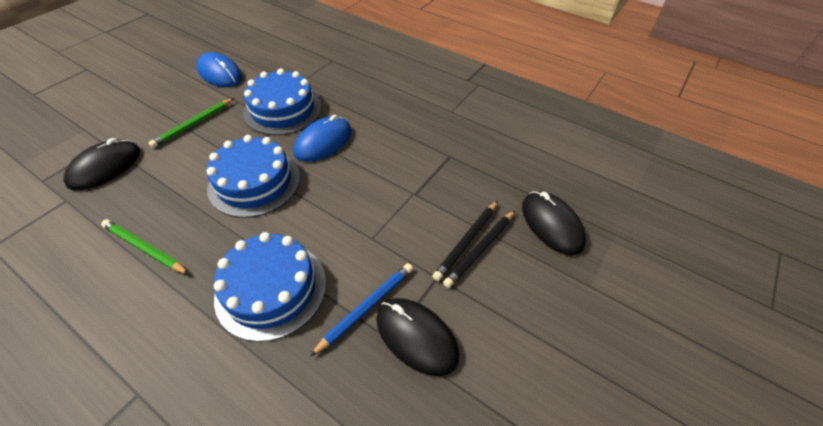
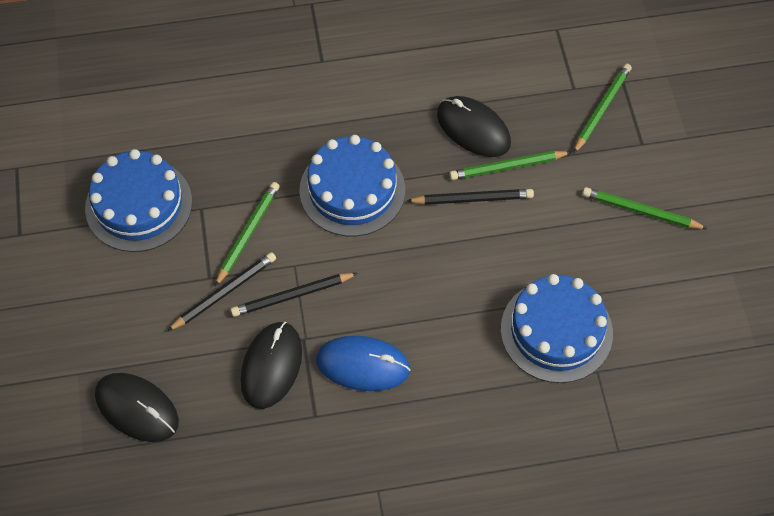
black pencil: [432,201,498,281] [443,210,515,288] = 2 -> [167,252,276,331] [231,273,358,317] [407,189,534,205] = 3
blue mouse: [197,52,242,87] [294,115,352,162] = 2 -> [316,336,410,391] = 1
blue pencil: [310,263,413,357] = 1 -> none = 0
green pencil: [101,220,189,274] [149,98,234,148] = 2 -> [215,182,280,287] [449,151,572,180] [573,64,632,154] [582,187,708,229] = 4

